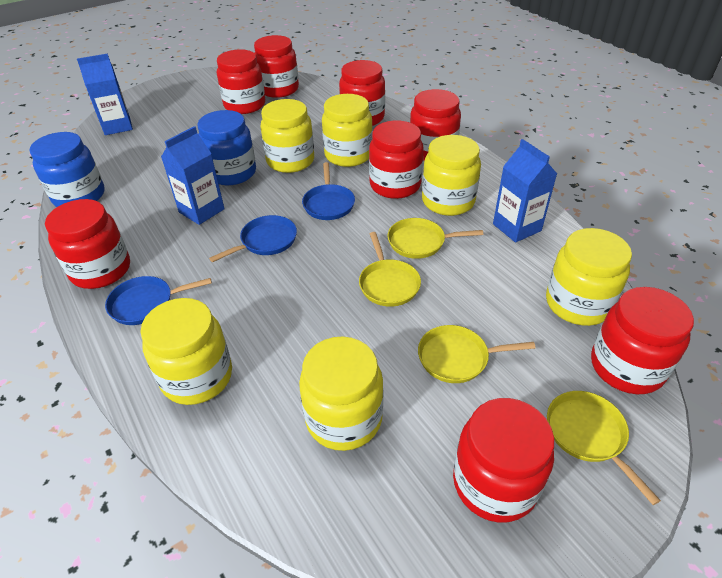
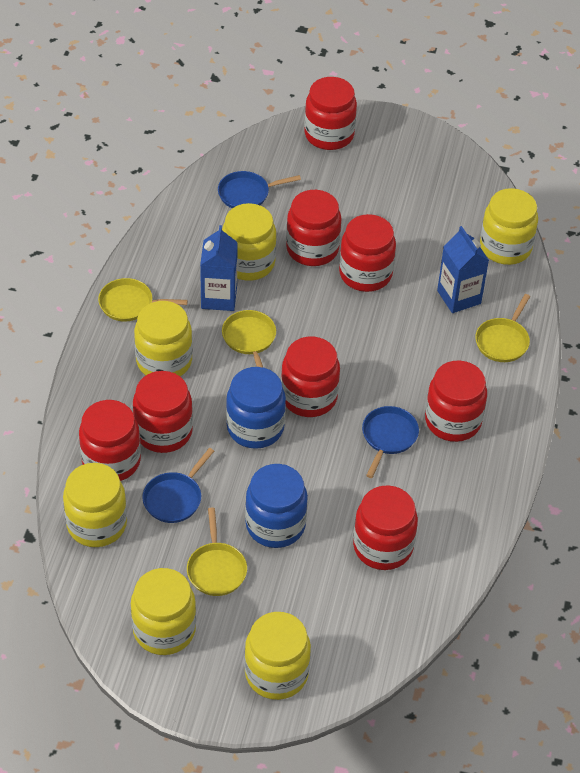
blue carton: [77,53,133,135] [161,126,225,225] [493,139,557,243] = 3 -> [200,225,238,311] [437,226,489,313] = 2

